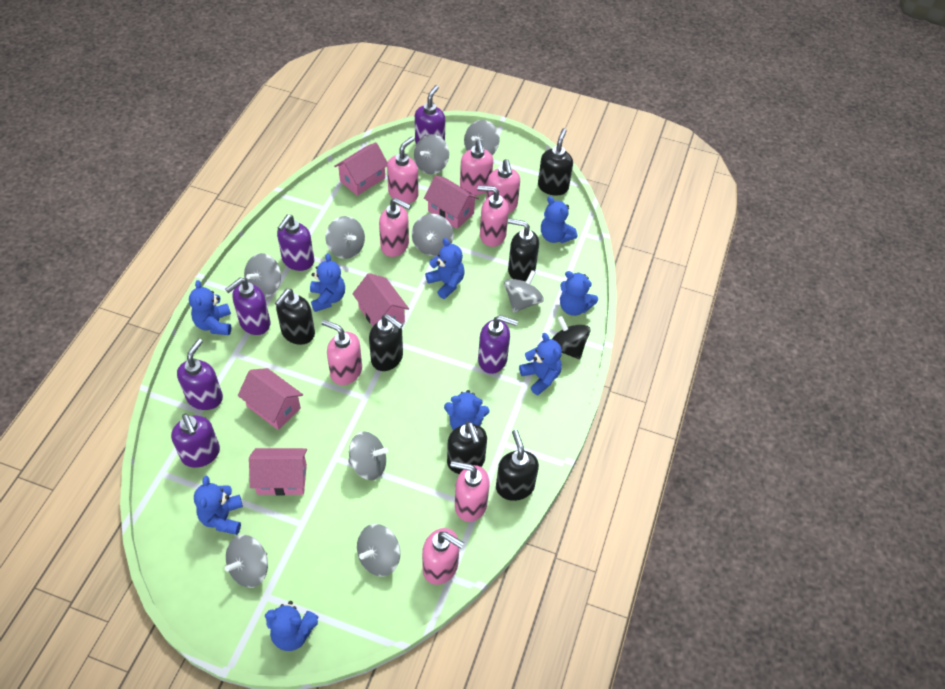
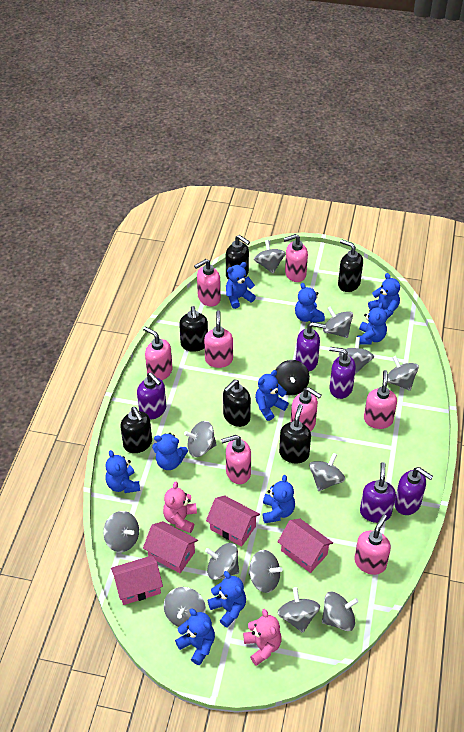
blue teddy bear: [189,280,231,335] [194,476,243,535] [265,601,319,651] [310,253,345,312] [425,238,465,299] [444,390,489,430] [519,333,562,395] [541,196,577,243] [560,271,598,316] = 9 -> [105,450,140,493] [152,433,188,470] [175,608,215,665] [208,571,246,628] [226,262,256,309] [255,370,289,421] [262,475,295,523] [295,283,325,323] [357,302,387,345] [368,273,400,319] = 10
grey spinning top: [225,535,268,588] [244,253,281,297] [325,216,365,259] [348,431,388,480] [357,524,401,577] [412,214,453,256] [414,134,449,174] [464,120,500,155] [504,270,544,313] = 9 -> [103,511,139,552] [164,587,206,627] [184,421,217,457] [205,543,239,580] [248,550,283,593] [254,240,286,274] [277,587,320,633] [309,453,345,491] [322,592,359,631] [323,307,353,338] [339,337,374,374] [387,356,419,391] = 12
pink house: [238,368,303,430] [249,448,307,496] [334,142,388,196] [352,273,409,326] [424,175,479,229] = 5 -> [111,555,163,605] [143,521,198,573] [206,495,260,547] [278,518,333,573] = 4
pink teddy bear: none = 0 -> [163,481,197,533] [243,609,282,666] = 2
purple soap dispenser: [171,414,220,468] [177,339,223,410] [225,278,271,335] [277,214,314,271] [415,85,445,144] [478,315,518,374] = 6 -> [137,372,166,420] [296,322,326,371] [329,347,356,399] [360,462,396,523] [394,467,433,515] = 5

